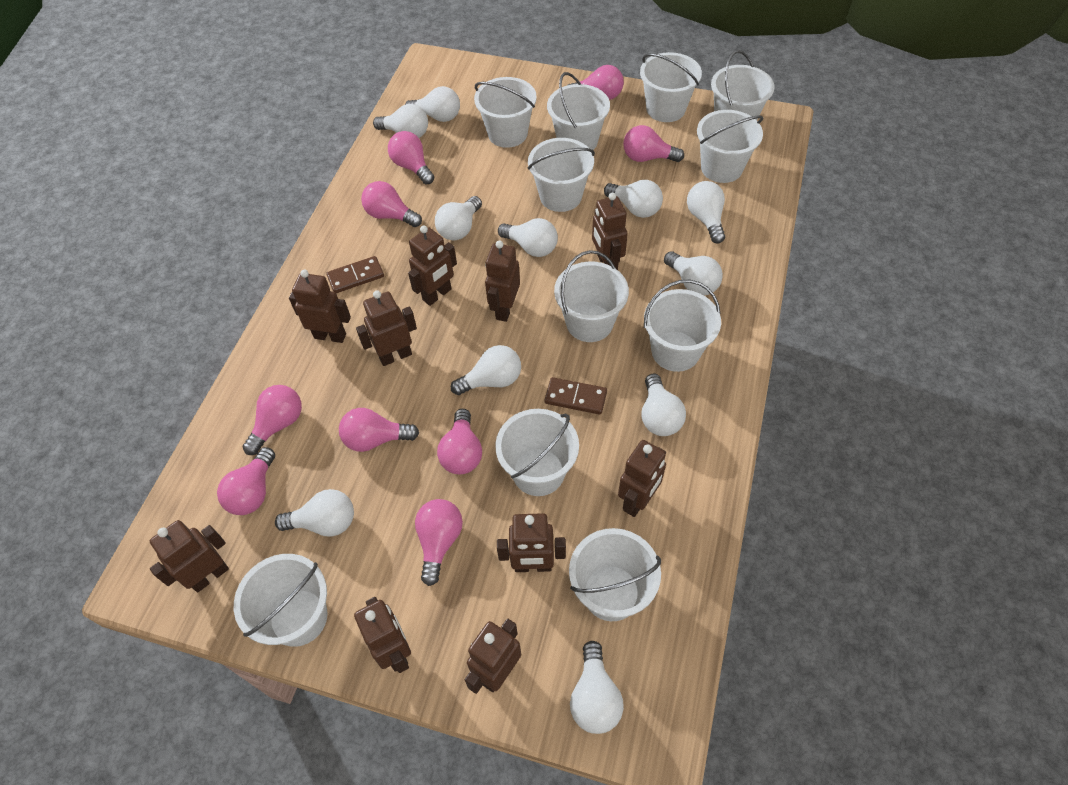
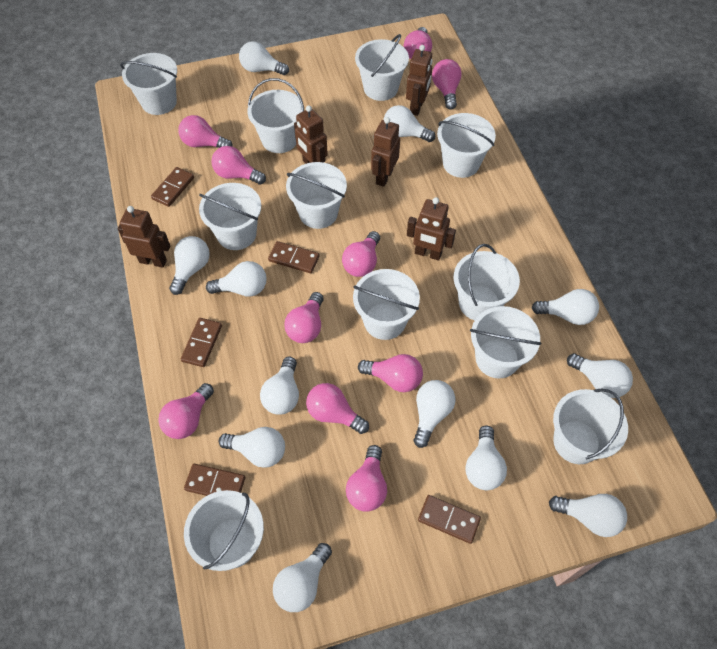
brown domino: [326,256,384,293] [544,377,607,415] = 2 -> [151,167,194,207] [181,318,222,367] [184,464,245,496] [268,241,320,273] [418,495,481,544] = 5
brown robot: [150,520,229,592] [289,270,351,343] [354,597,411,673] [356,290,417,366] [408,226,457,306] [465,618,521,694] [485,241,520,322] [497,513,566,572] [592,193,628,270] [618,440,666,517] = 10 -> [118,206,170,268] [294,105,328,164] [371,117,400,187] [406,45,433,116] [407,197,456,261] = 5
pink light bulb: [217,447,275,515] [243,385,302,455] [339,408,419,452] [361,181,422,227] [388,131,434,184] [415,499,463,586] [437,409,482,474] [568,65,624,100] [623,125,684,162] = 9 -> [158,383,214,439] [178,115,233,148] [211,146,266,185] [284,292,324,343] [306,383,369,434] [342,231,380,277] [346,445,387,512] [358,354,423,392] [404,27,432,59] [432,59,462,110] = 10
white light bulb: [275,489,354,537] [373,104,428,138] [405,86,460,122] [435,196,482,240] [451,345,521,395] [498,218,558,257] [570,641,624,734] [604,180,663,218] [641,374,686,436] [664,251,723,296] [687,181,725,244] = 11 -> [169,236,210,295] [206,261,266,296] [218,427,285,468] [239,41,289,75] [260,357,299,415] [273,543,332,612] [384,105,435,142] [414,380,455,448] [466,425,507,490] [532,289,599,325] [549,494,627,537] [567,353,633,398] = 12

